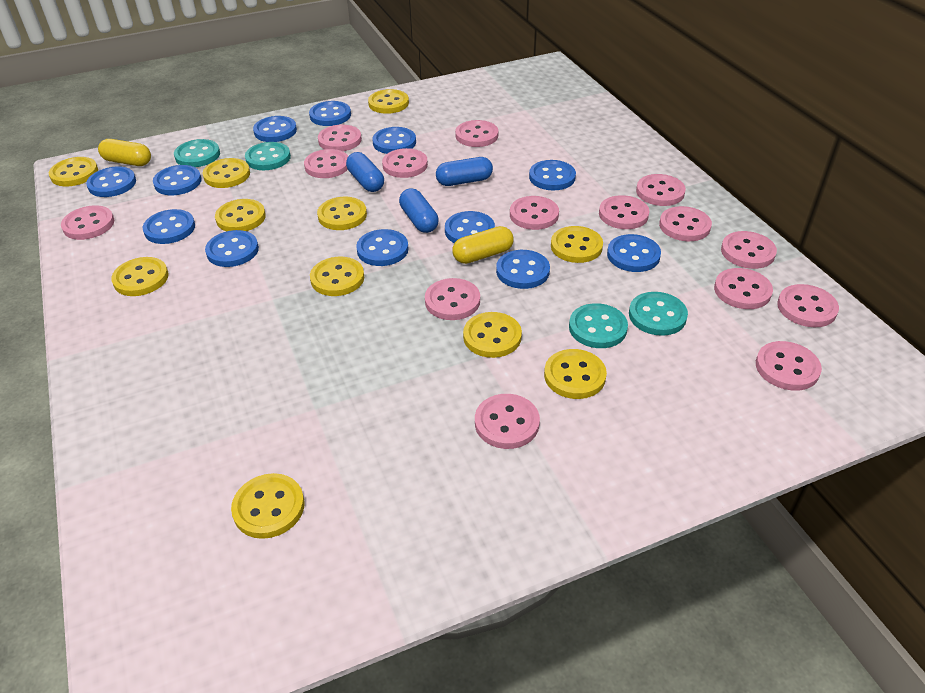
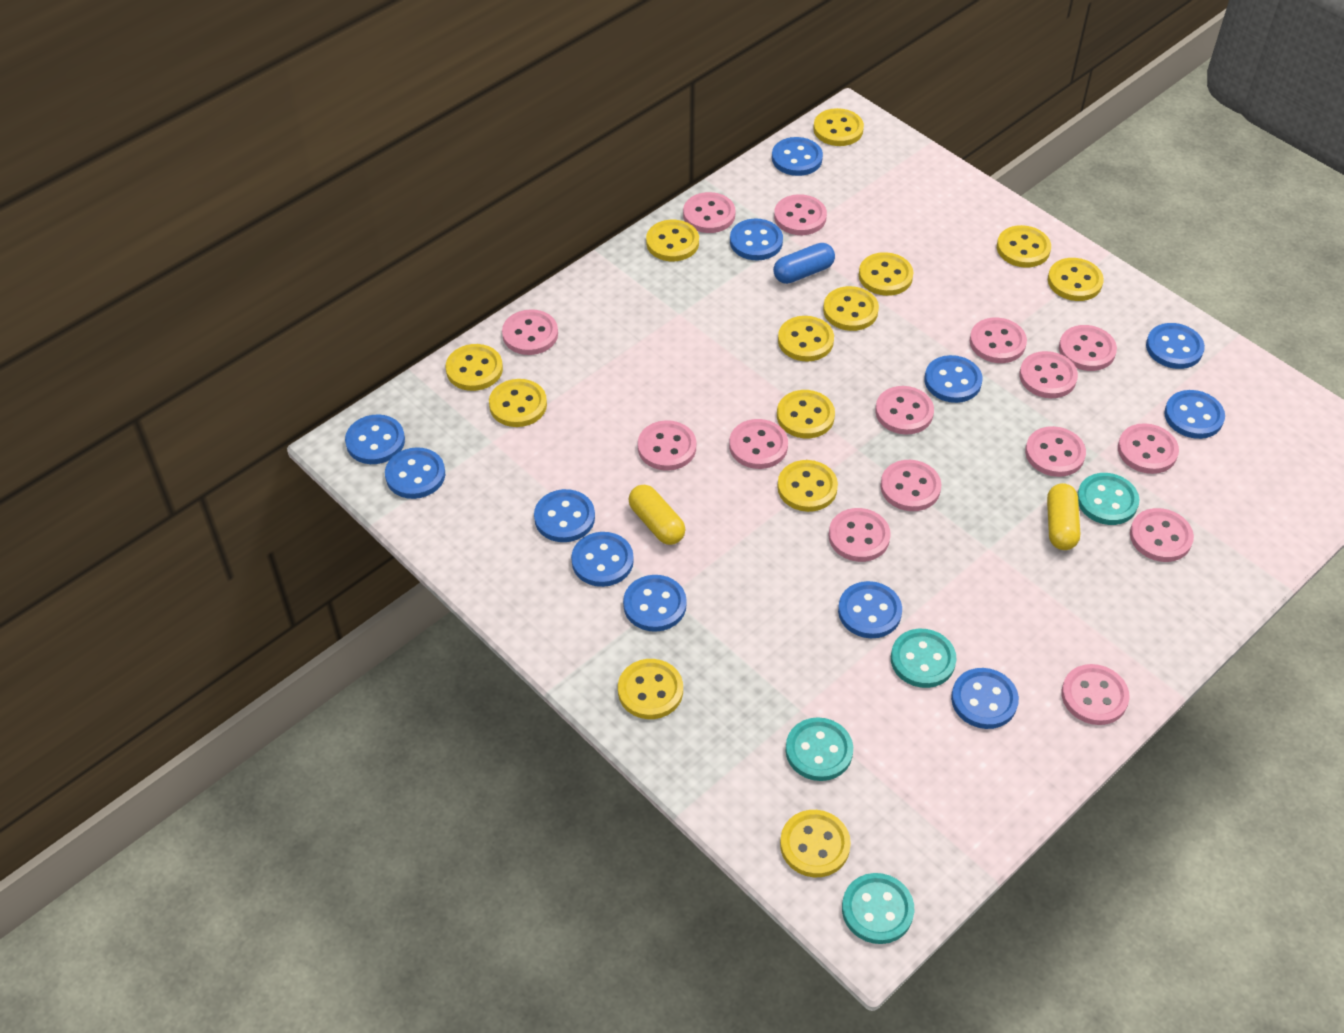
blue capsule: [346,152,384,192] [399,188,439,233] [436,157,493,186] = 3 -> [773,243,835,284] = 1
yellow button: [49,157,98,186] [111,257,169,296] [203,158,250,188] [215,199,266,231] [231,473,305,539] [310,257,364,296] [317,197,367,230] [368,89,409,114] [463,312,522,358] [544,349,607,399] [551,226,603,263] = 11 -> [446,344,503,391] [489,379,547,427] [618,659,683,719] [646,220,699,261] [777,390,835,438] [777,460,838,512] [778,316,834,362] [780,810,851,877] [813,108,864,146] [823,286,879,331] [859,252,913,296] [997,225,1051,268] [1048,258,1104,301] = 13

